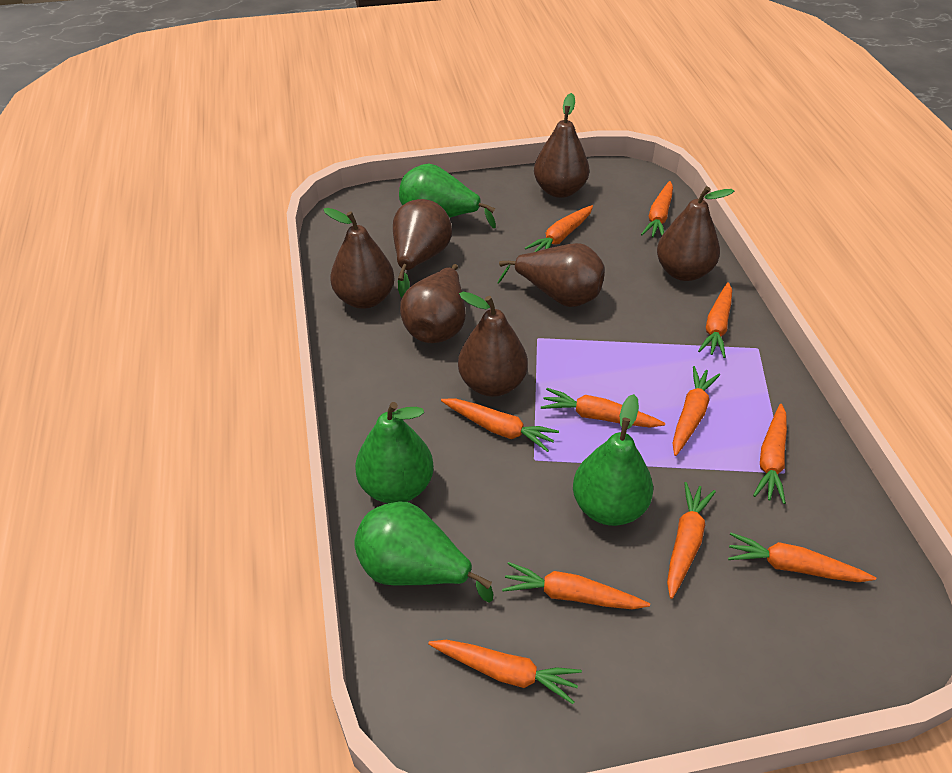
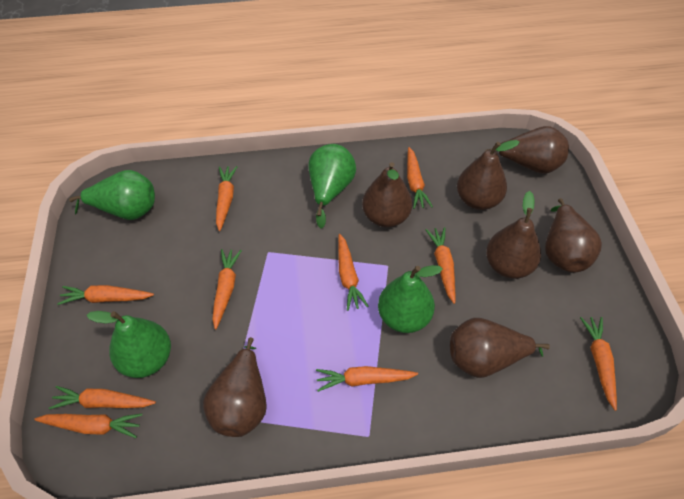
orange carrot: [428,640,582,704] [441,398,559,452] [502,562,650,609] [525,205,593,252] [541,388,665,428] [641,181,673,237] [667,482,716,599] [672,366,720,456] [698,282,732,358] [728,533,876,582] [753,404,787,504] = 11 -> [34,413,142,438] [49,386,156,409] [57,285,154,305] [212,249,242,329] [216,166,237,231] [316,366,418,392] [338,234,369,311] [407,147,433,209] [426,227,455,304] [580,317,617,411] = 10

